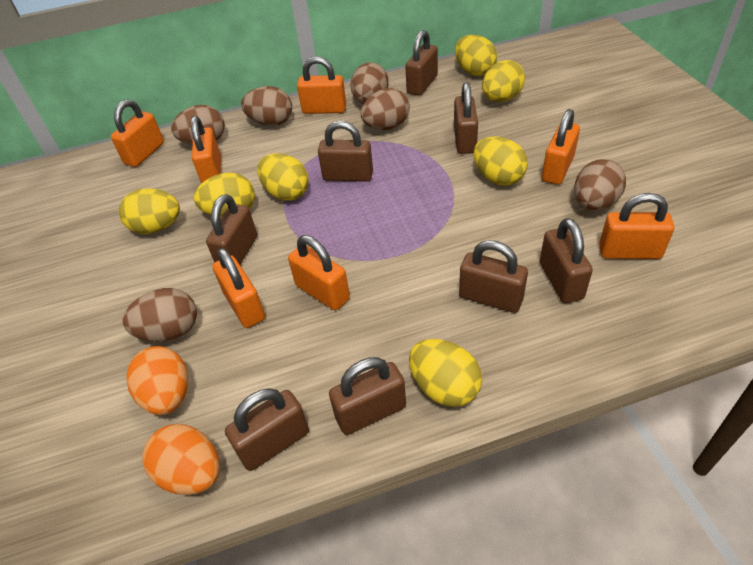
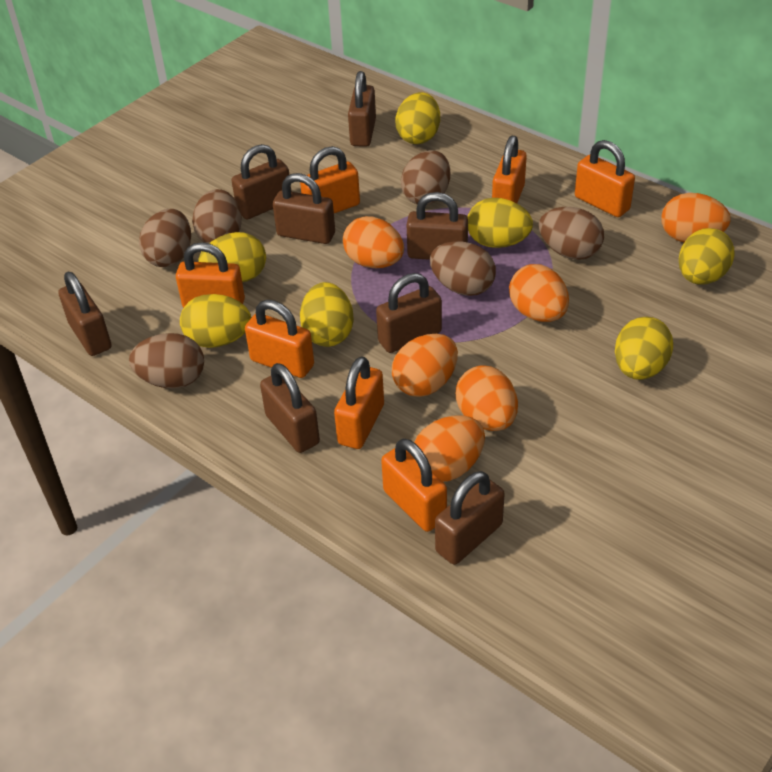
orange egg: [126,346,188,415] [142,424,220,495] = 2 -> [343,216,404,268] [392,334,458,397] [414,415,485,482] [456,365,518,431] [509,264,569,322] [661,193,731,242] = 6

